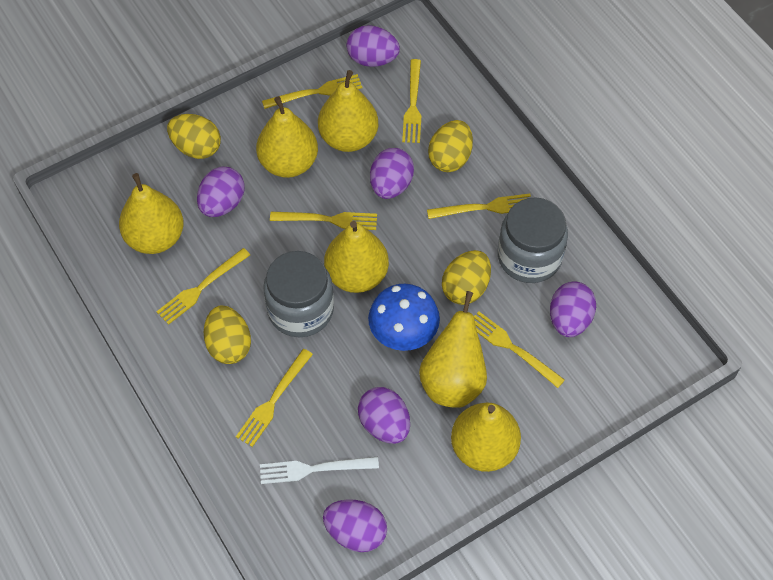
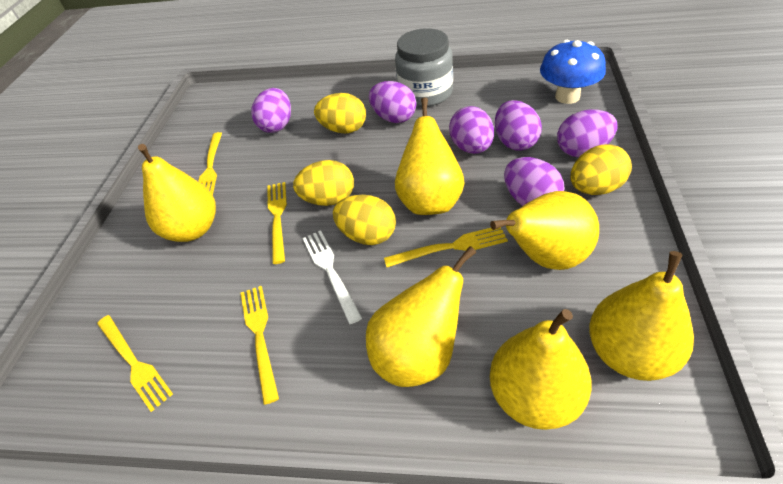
grey jar: [263,251,334,337] [498,197,568,283] = 2 -> [395,28,453,107] = 1
yellow fork: [156,248,250,325] [236,349,313,447] [262,74,363,109] [270,212,377,230] [402,59,421,143] [427,194,531,219] [474,311,565,388] = 7 -> [97,315,173,412] [198,132,222,195] [241,286,279,405] [267,182,287,264] [384,227,508,267] = 5

